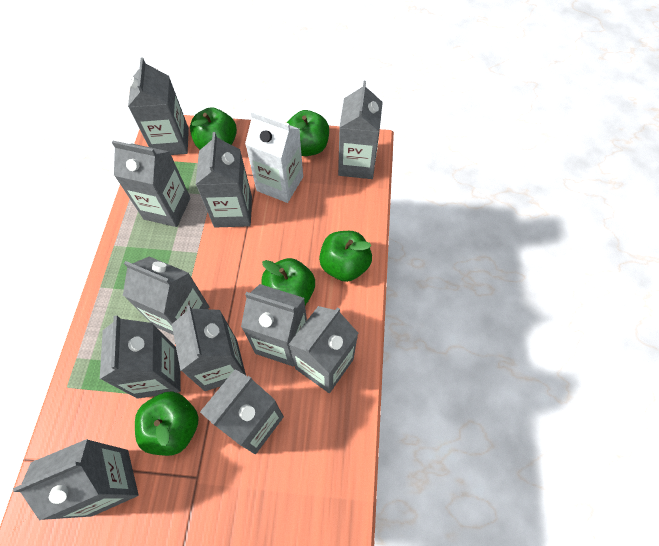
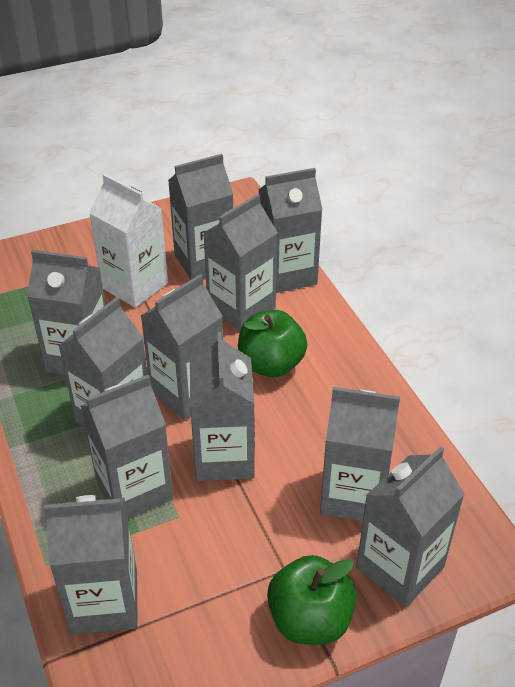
green apple: [135,391,199,456] [190,107,237,150] [262,258,315,305] [287,110,329,156] [319,231,372,282] = 5 -> [238,310,307,377] [267,555,357,645] = 2

